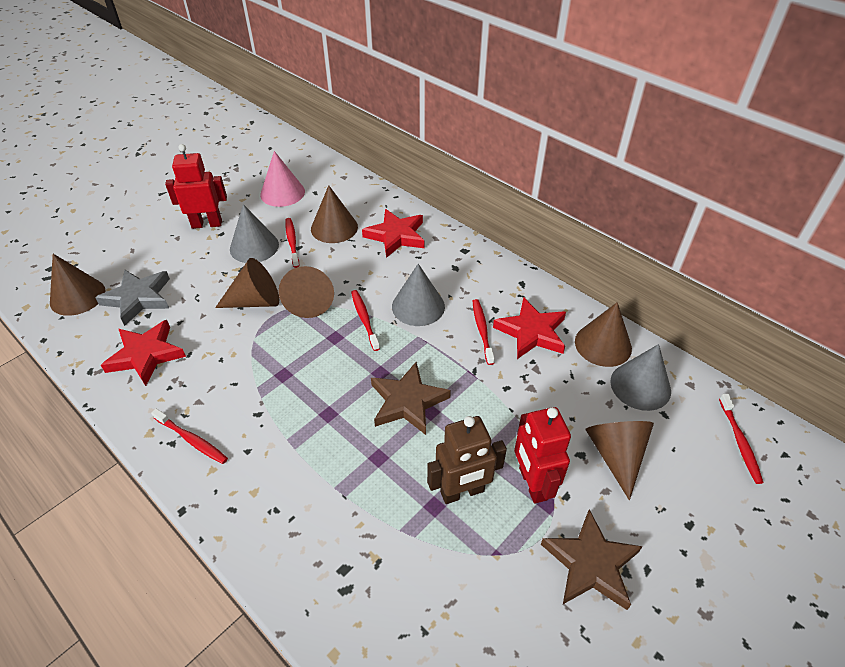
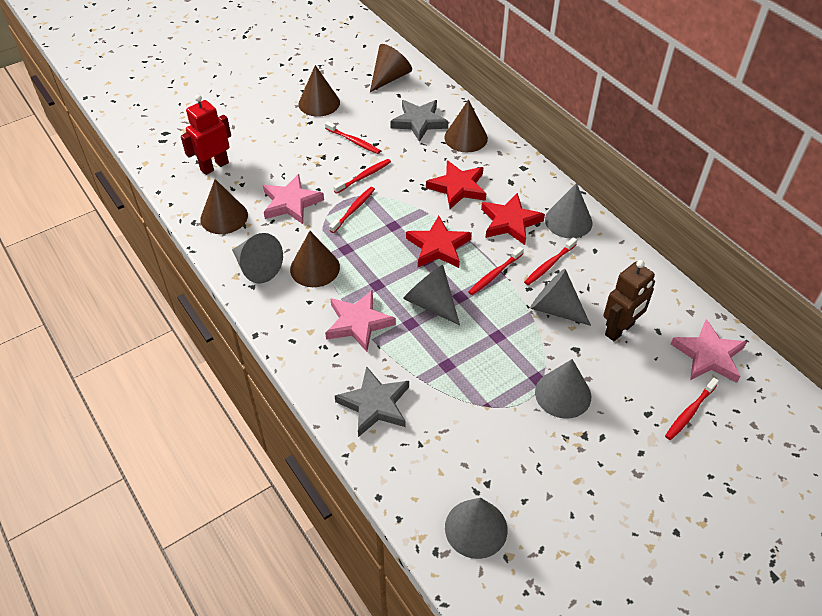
brown cone: [50,254,105,316] [215,258,279,308] [278,266,334,318] [311,185,358,243] [575,302,632,367] [585,421,654,500] = 6 -> [200,179,248,234] [290,231,340,287] [298,65,340,116] [370,44,412,92] [444,100,488,152] = 5
brown star: [371,362,451,435] [541,509,643,610] = 2 -> none = 0
grey cone: [230,204,279,263] [392,264,445,326] [610,344,671,411] = 3 -> [232,233,283,283] [403,265,460,325] [445,498,508,559] [530,269,591,326] [535,359,591,419] [545,183,592,239] = 6
grey star: [95,270,170,326] = 1 -> [335,366,409,437] [390,100,448,142] = 2
pink cone: [260,151,305,207] = 1 -> none = 0
pink star: none = 0 -> [263,174,324,224] [325,290,396,352] [671,319,747,383] = 3
red robot: [165,144,227,229] [514,407,571,504] = 2 -> [181,95,231,175] = 1
red toothbrush: [151,409,228,464] [285,218,299,268] [351,290,380,351] [473,299,495,365] [719,394,763,484] = 5 -> [325,121,381,154] [329,187,375,233] [333,159,391,194] [468,247,524,295] [524,237,577,285] [665,378,719,440] = 6

